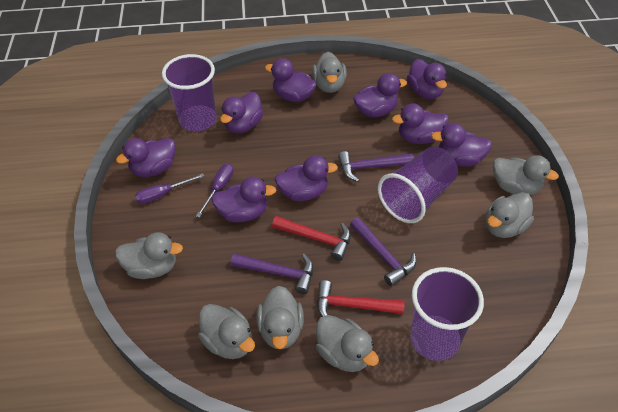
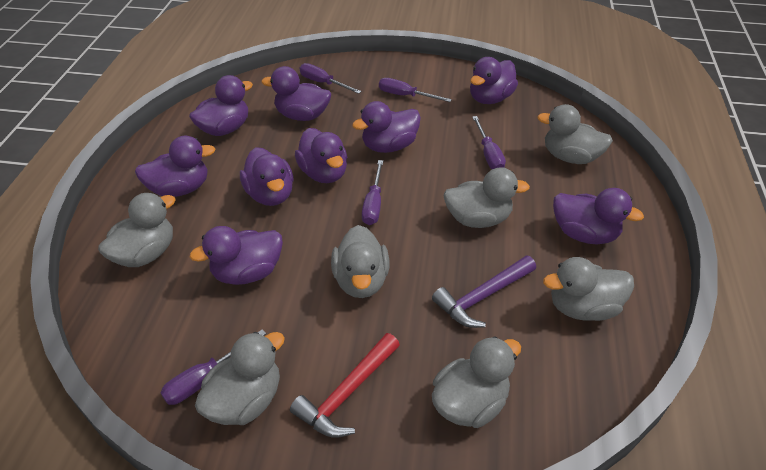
purple cup: [162,54,217,131] [378,146,458,223] [410,267,484,361] = 3 -> none = 0
purple hammer: [231,253,313,294] [338,151,414,182] [350,217,416,286] = 3 -> [432,255,536,328] = 1
purple screwdriver: [135,173,204,204] [196,163,234,218] = 2 -> [161,329,266,405] [300,63,362,94] [362,160,383,225] [379,78,452,102] [472,116,506,169] = 5
red hammer: [272,216,351,261] [317,280,405,317] = 2 -> [290,333,400,438] = 1

